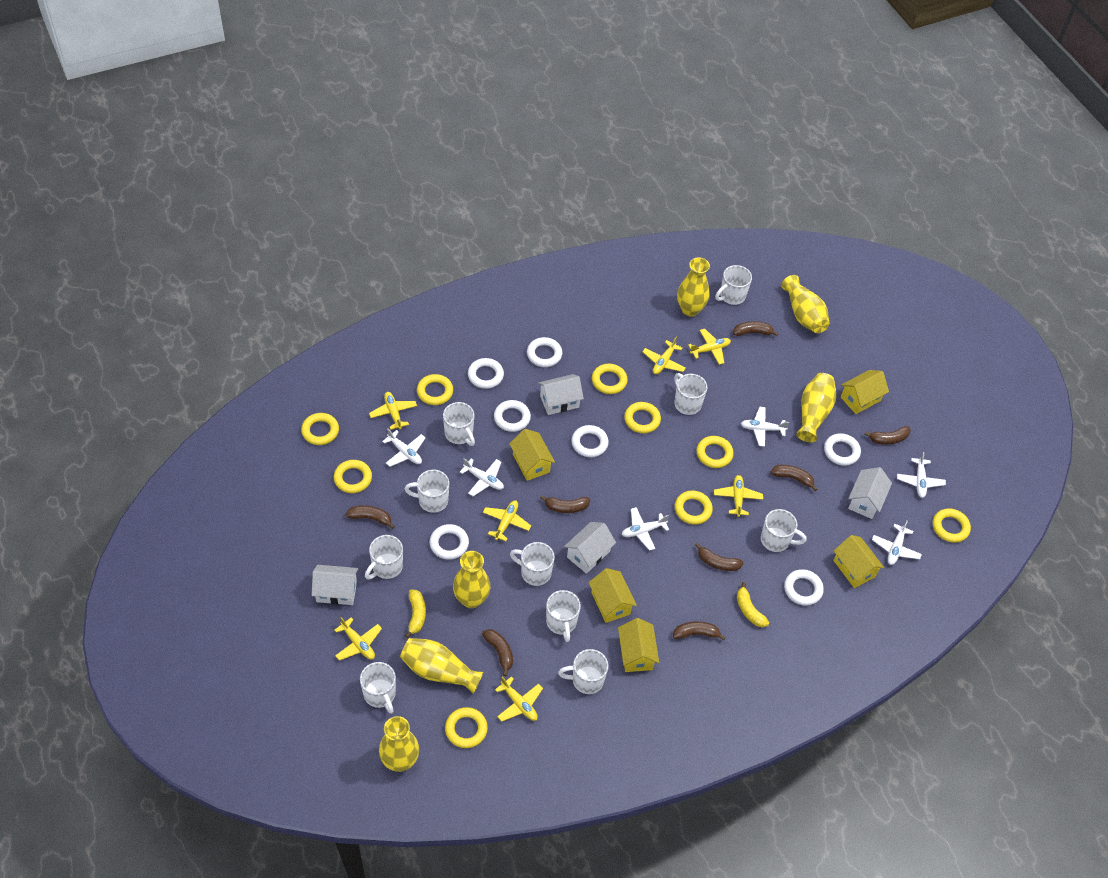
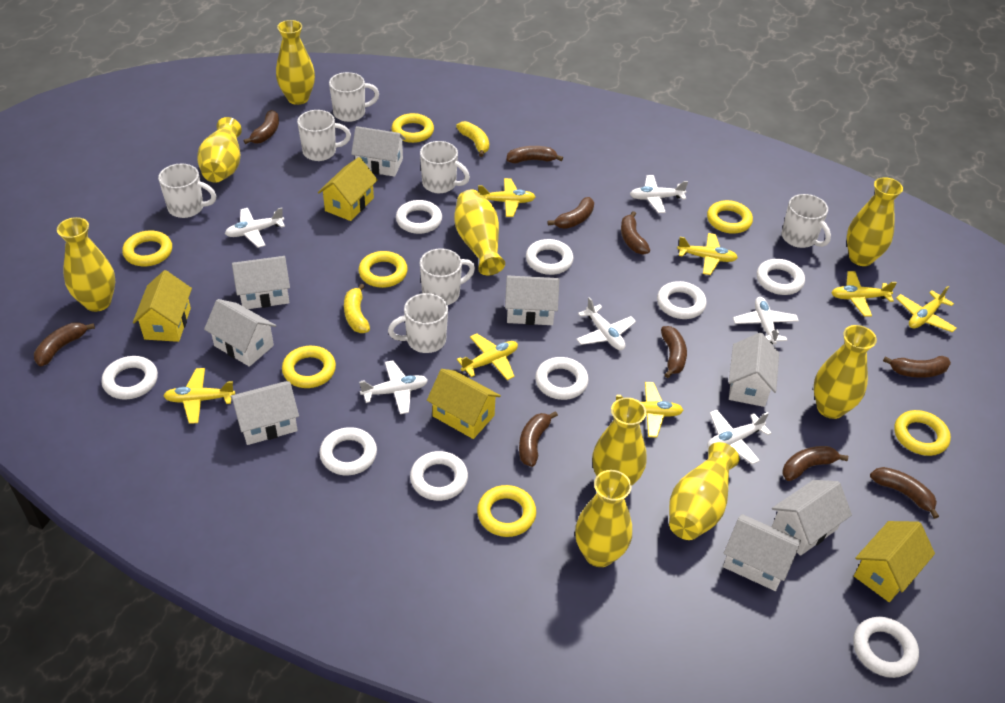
brown banana: [346,505,395,529] [482,629,513,676] [540,495,590,513] [673,621,726,640] [695,543,743,571] [733,321,779,336] [771,465,817,491] [864,426,911,445] = 8 -> [34,322,95,366] [244,110,279,144] [506,146,563,163] [519,411,558,467] [548,197,594,229] [621,211,650,255] [661,326,687,378] [782,446,848,481] [870,467,939,519] [883,356,951,378] = 10
white house: [312,565,358,605] [538,374,584,415] [564,522,616,574] [848,467,892,519] = 4 -> [204,299,276,367] [230,381,299,445] [232,256,290,309] [351,126,406,177] [505,276,560,325] [723,514,801,591] [728,333,779,407] [772,480,852,556] = 8
white mug: [360,662,396,714] [365,535,403,579] [404,470,449,513] [443,402,475,446] [510,542,555,586] [546,590,581,642] [558,649,608,694] [674,373,707,415] [715,265,752,305] [761,509,807,552] = 10 -> [158,164,216,218] [297,110,351,161] [329,72,379,122] [388,293,448,353] [420,141,470,193] [420,248,475,305] [782,194,831,248] = 7
white ring: [430,524,469,560] [468,358,504,389] [494,400,531,432] [527,337,562,367] [571,425,609,457] [784,569,824,606] [824,433,861,466] = 7 -> [101,356,158,399] [319,427,377,475] [396,200,442,234] [410,451,468,501] [526,239,573,275] [535,357,589,400] [657,281,706,319] [757,259,805,295] [853,617,919,678] = 9
yellow house: [509,429,555,481] [588,568,637,623] [618,618,659,672] [833,535,884,588] [841,370,889,414] = 5 -> [133,270,192,342] [318,157,378,221] [427,369,501,439] [854,521,935,602] = 4
yellow ring: [301,413,339,445] [334,460,372,493] [417,374,453,405] [445,707,488,748] [592,364,628,394] [624,402,661,433] [675,491,713,525] [696,436,734,468] [933,508,971,543] = 9 -> [122,230,172,266] [282,346,336,388] [359,251,408,288] [392,113,434,143] [477,485,536,537] [707,200,753,234] [894,410,951,456] = 7
yellow vase: [379,716,419,772] [400,638,483,694] [453,551,490,608] [677,257,710,317] [781,275,830,333] [796,373,836,442] = 6 -> [57,217,116,312] [197,117,242,183] [276,20,315,105] [454,190,505,275] [575,470,632,567] [592,398,647,485] [669,442,739,540] [814,325,877,419] [847,177,903,266] = 9

